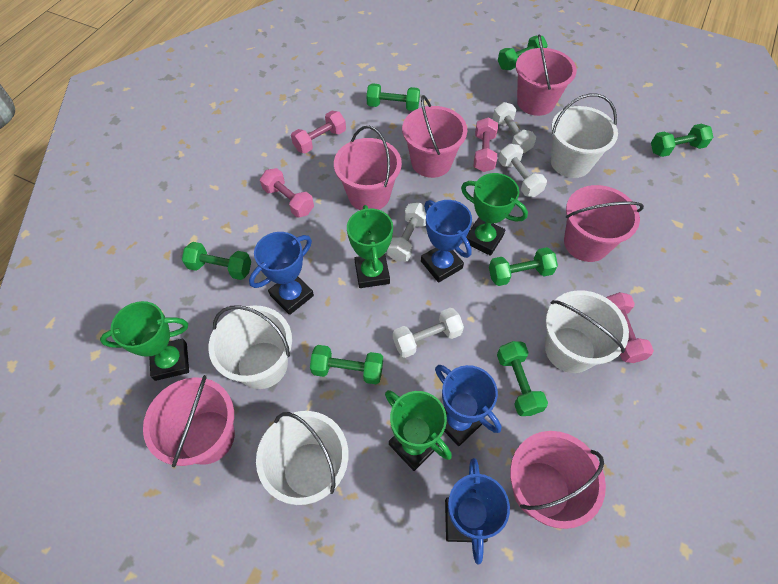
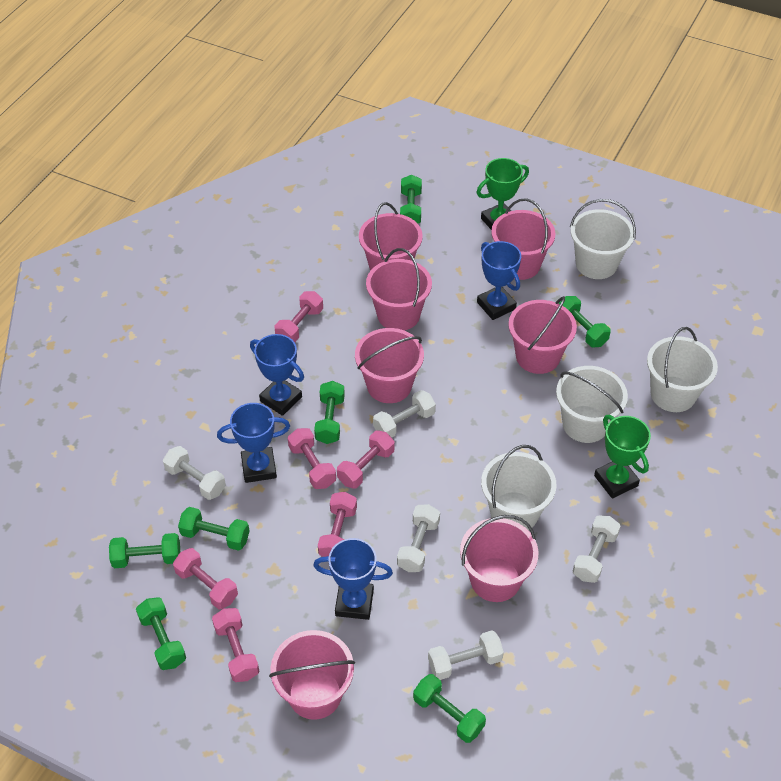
green trophy: [100,301,189,381] [347,205,393,288] [385,390,452,471] [461,173,528,256] = 4 -> [477,158,529,230] [594,415,651,499] = 2
pink bucket: [143,375,235,467] [334,126,402,210] [402,95,467,178] [510,431,606,529] [516,34,577,116] [564,185,644,262] = 6 -> [269,630,355,720] [355,328,424,403] [359,202,423,271] [366,248,432,331] [460,515,539,602] [491,198,555,280] [508,296,577,374] = 7
pink dumbbell: [260,168,314,218] [291,111,346,154] [474,117,498,172] [607,292,654,363] = 4 -> [173,548,238,609] [212,608,259,682] [275,291,323,342] [288,428,336,489] [318,492,357,557] [337,430,395,489] = 6
white dumbbell: [387,203,426,262] [393,308,464,358] [493,102,536,153] [498,144,547,197] = 4 -> [163,446,226,500] [373,390,436,438] [397,504,440,572] [428,630,504,680] [572,515,621,583] = 5

